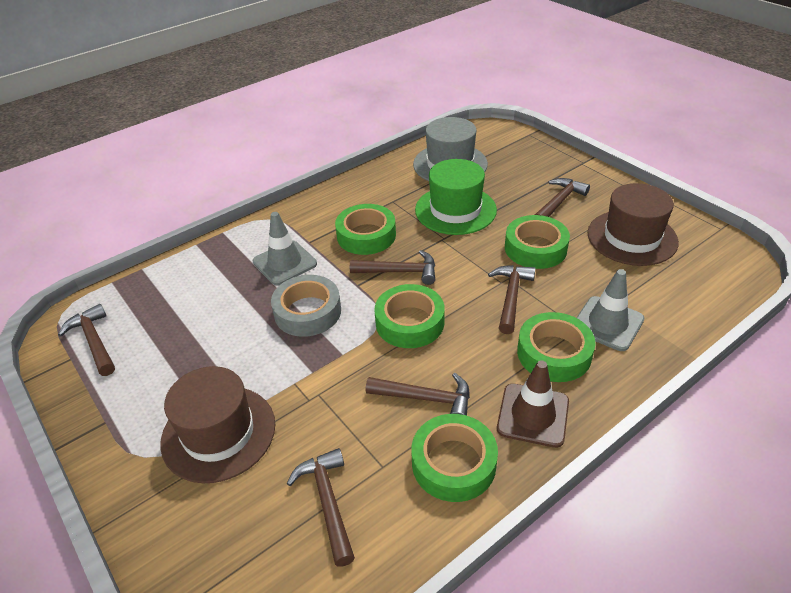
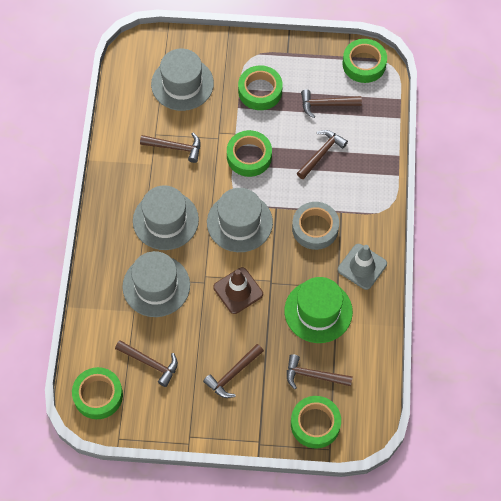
brown hat: [160,366,275,483] [587,183,679,266] = 2 -> none = 0
grey hat: [413,117,488,181] = 1 -> [122,251,190,317] [133,185,199,250] [151,49,214,111] [207,188,273,252] = 4
grey traffic cone: [253,212,317,285] [576,269,644,351] = 2 -> [338,244,387,290] = 1

